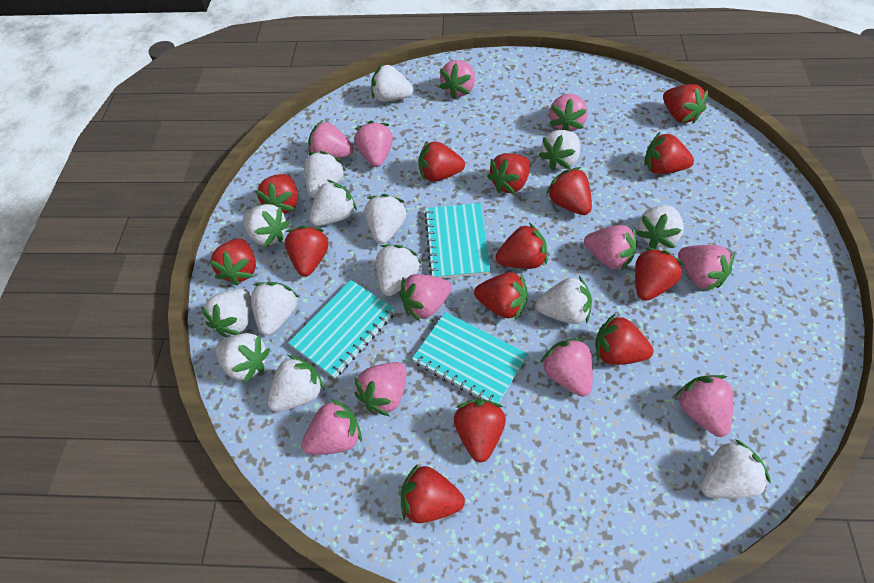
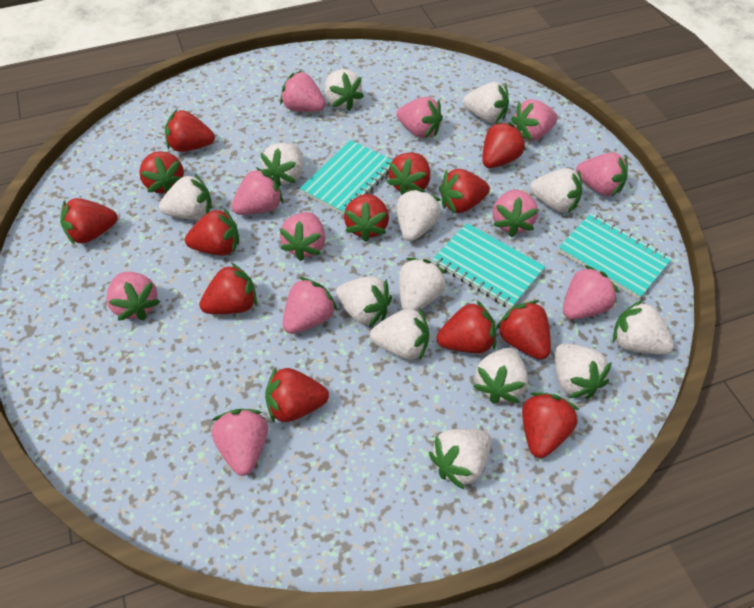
red strawberry: [209,238,256,286] [255,174,298,214] [285,225,328,276] [401,464,465,523] [419,140,465,182] [454,399,506,463] [474,272,528,320] [487,153,530,194] [496,223,547,269] [546,167,592,215] [595,314,654,365] [635,247,684,301] [644,132,694,174] [663,84,708,124] = 14 -> [60,198,118,245] [139,151,184,194] [165,110,215,152] [185,208,239,256] [199,263,257,314] [265,367,329,424] [344,194,389,242] [387,152,430,195] [437,301,496,353] [439,169,490,214] [482,121,526,168] [496,300,551,359] [522,392,579,458] = 13
white strawberry: [201,288,251,337] [216,333,270,384] [243,204,290,248] [251,282,299,335] [268,355,325,412] [305,151,346,198] [310,180,357,226] [365,194,407,244] [371,64,413,102] [376,244,421,296] [536,276,592,324] [539,130,580,171] [636,205,684,248] [700,439,771,499] = 14 -> [159,173,212,220] [260,143,303,187] [325,69,364,111] [336,277,392,327] [370,308,429,360] [397,189,441,241] [399,258,447,311] [429,429,492,490] [463,82,509,123] [473,348,528,404] [530,168,582,213] [555,344,612,399] [613,300,674,354] = 13

